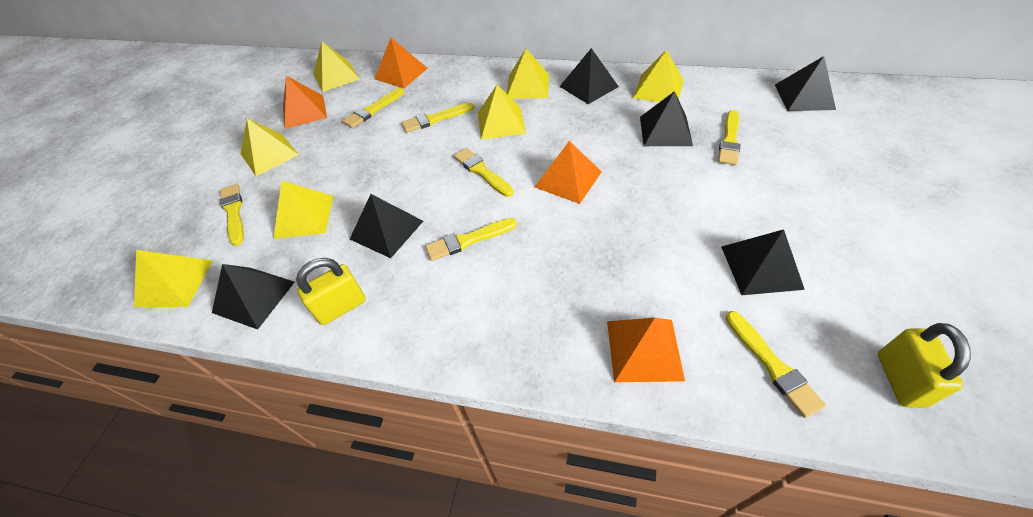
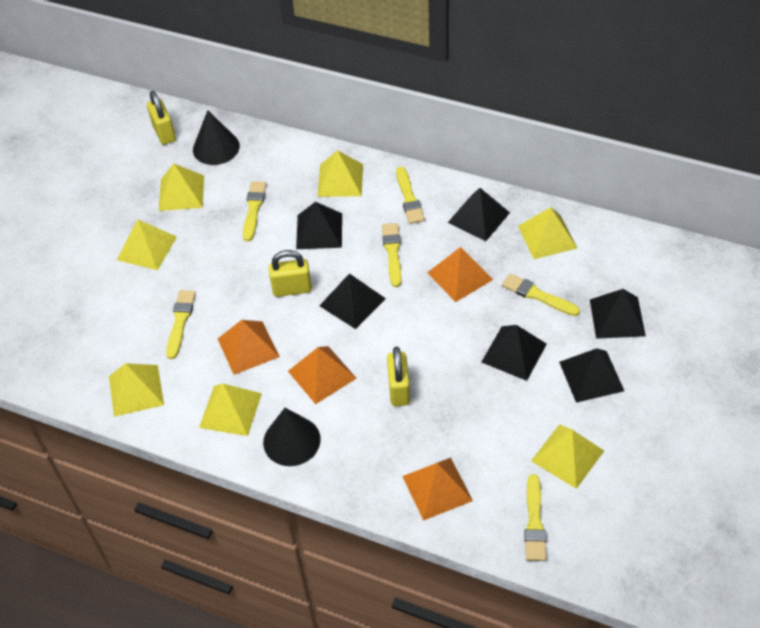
black cone: none = 0 -> [193,110,240,165] [263,408,321,466] = 2
yellow brush: [220,184,244,246] [343,88,404,128] [402,103,475,133] [425,218,517,261] [454,148,514,197] [718,110,740,165] [725,311,826,418] = 7 -> [166,290,196,359] [243,181,266,241] [382,223,401,287] [396,167,425,224] [502,274,580,316] [524,474,546,561] = 6
yellow padlock: [296,258,366,325] [878,323,971,408] = 2 -> [147,91,176,145] [269,250,312,297] [387,347,410,406] = 3

